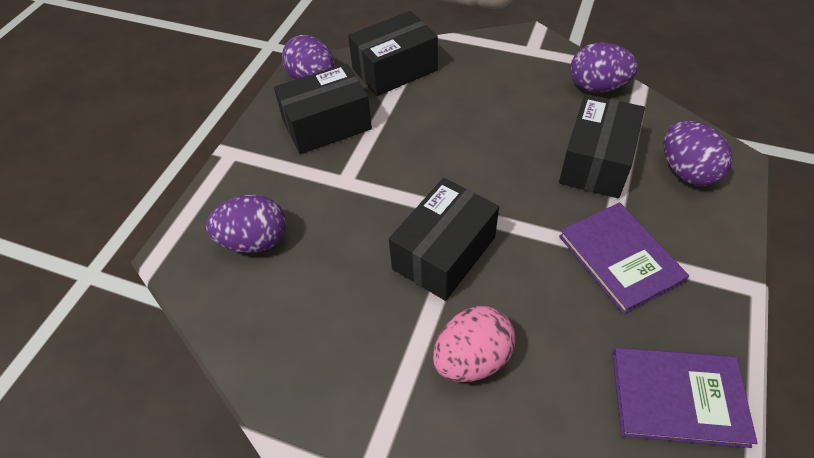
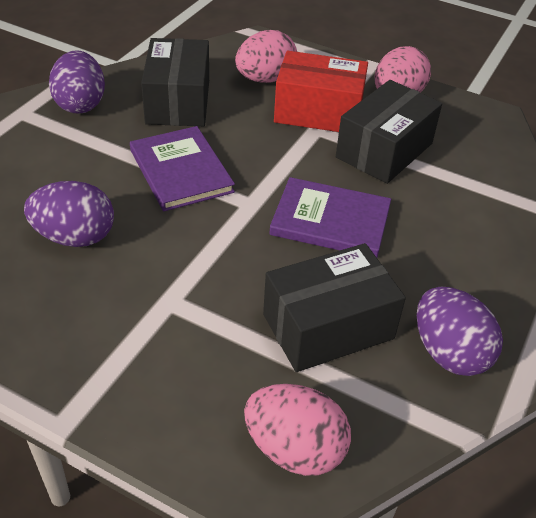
black box: [274,63,372,154] [348,11,438,96] [389,178,499,301] [559,94,645,198] = 4 -> [141,38,209,126] [263,243,406,372] [336,80,442,184] = 3
pink egg: [433,306,515,382] = 1 -> [235,30,297,83] [244,384,351,476] [375,46,431,92] = 3
purple egg: [206,195,286,253] [282,35,335,80] [570,43,638,92] [664,121,733,186] = 4 -> [24,181,114,247] [49,50,105,114] [417,287,503,376] = 3
red box: none = 0 -> [274,51,368,132] = 1

